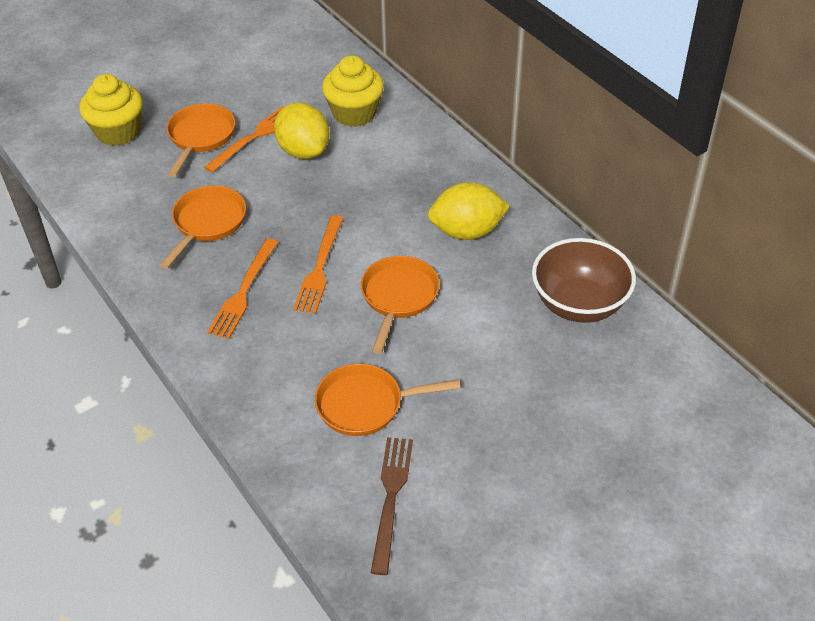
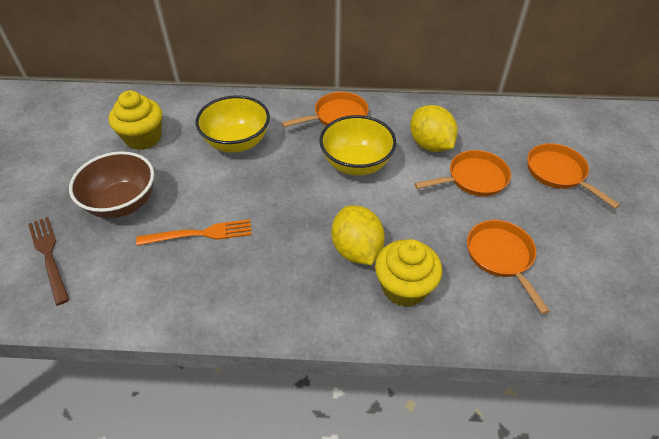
orange fork: [204,106,284,172] [207,239,278,339] [293,215,343,314] = 3 -> [136,219,252,246] = 1
yellow bowl: none = 0 -> [195,95,270,153] [319,115,396,176] = 2

